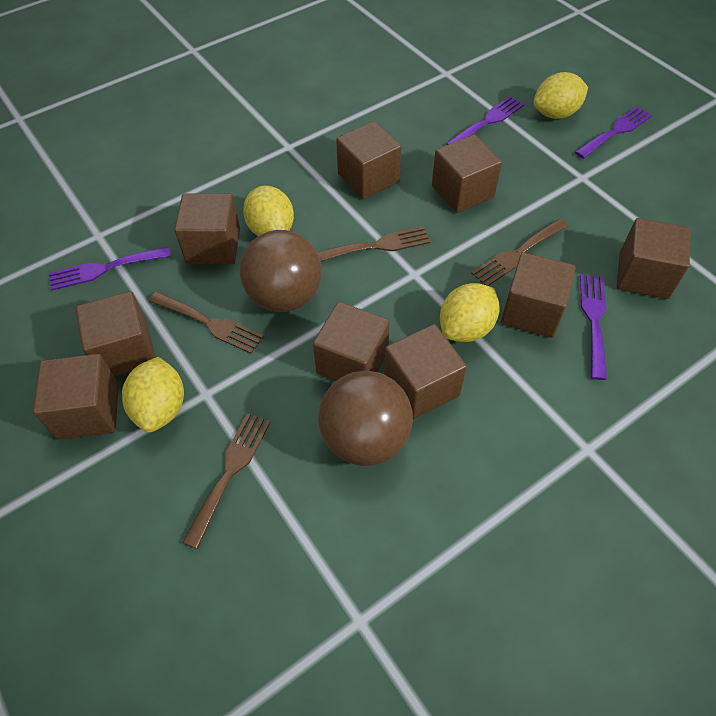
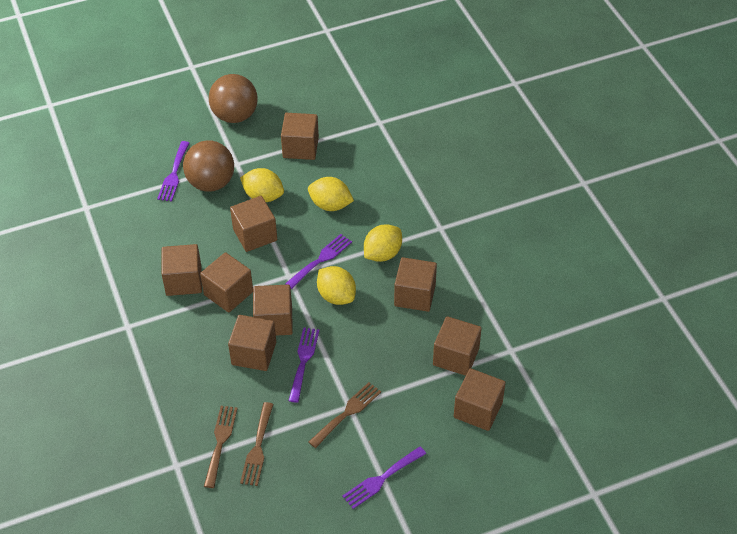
brown fork: [149,292,264,354] [182,413,271,549] [317,226,430,261] [471,219,568,286] = 4 -> [204,406,238,488] [240,402,274,486] [309,382,381,448] = 3

